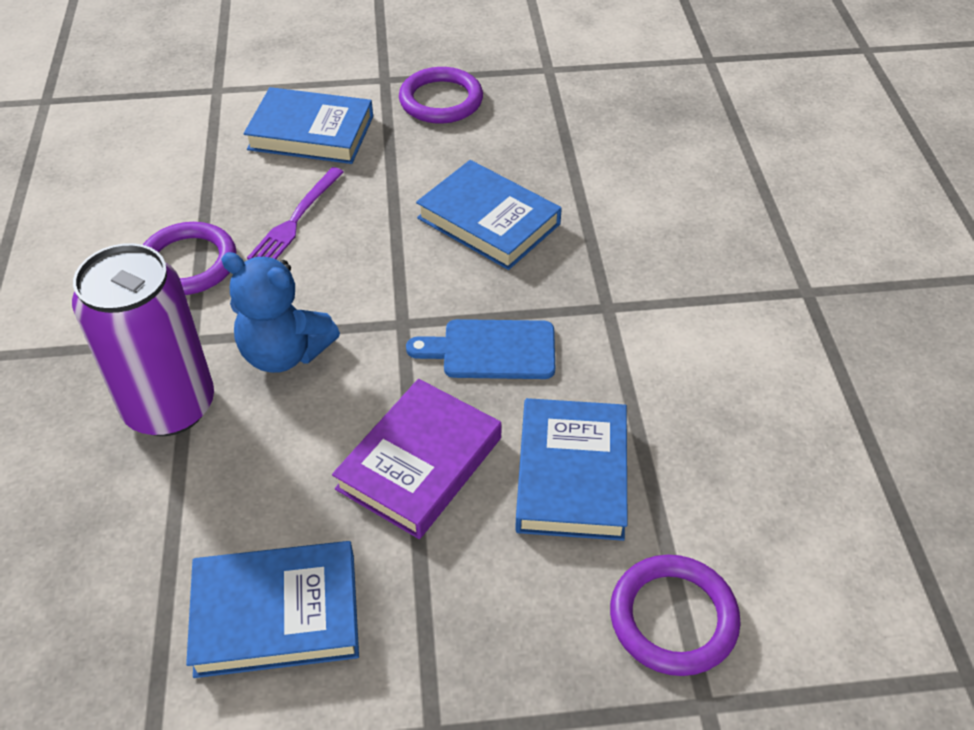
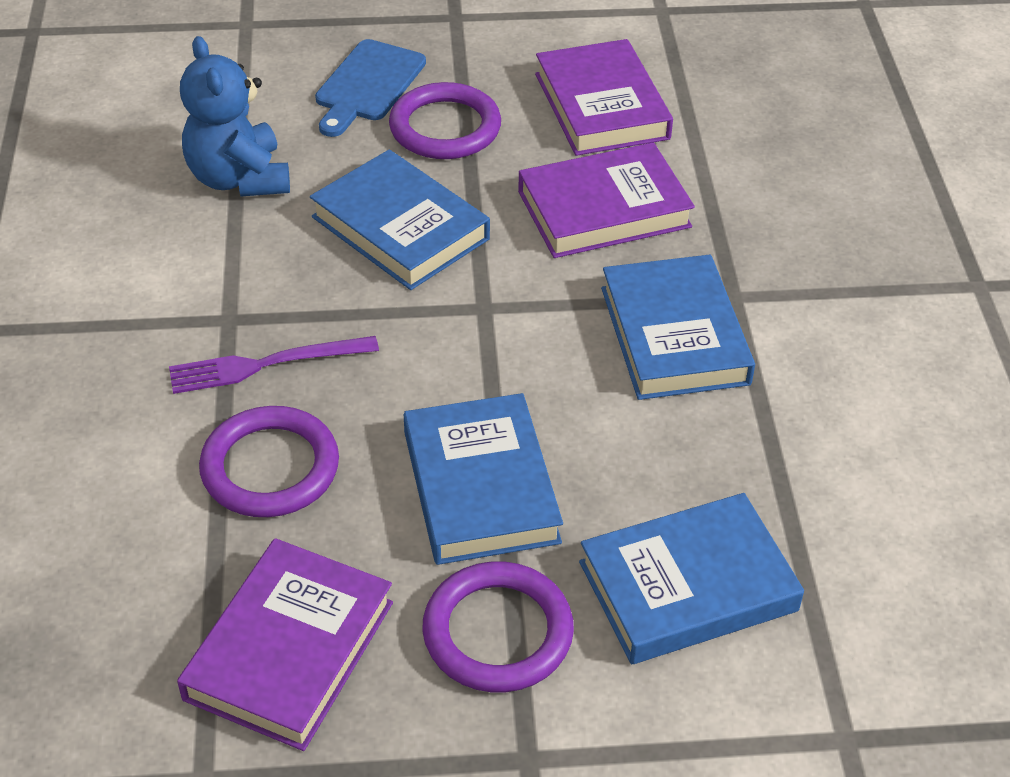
purple book: [332,379,502,539] = 1 -> [177,538,393,751] [518,143,695,258] [535,39,673,156] = 3
purple can: [72,243,214,436] = 1 -> none = 0

